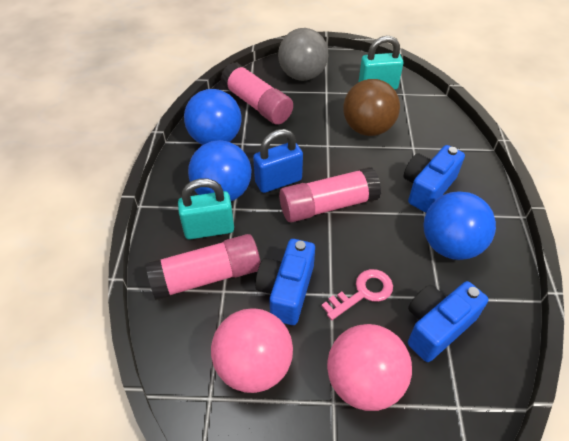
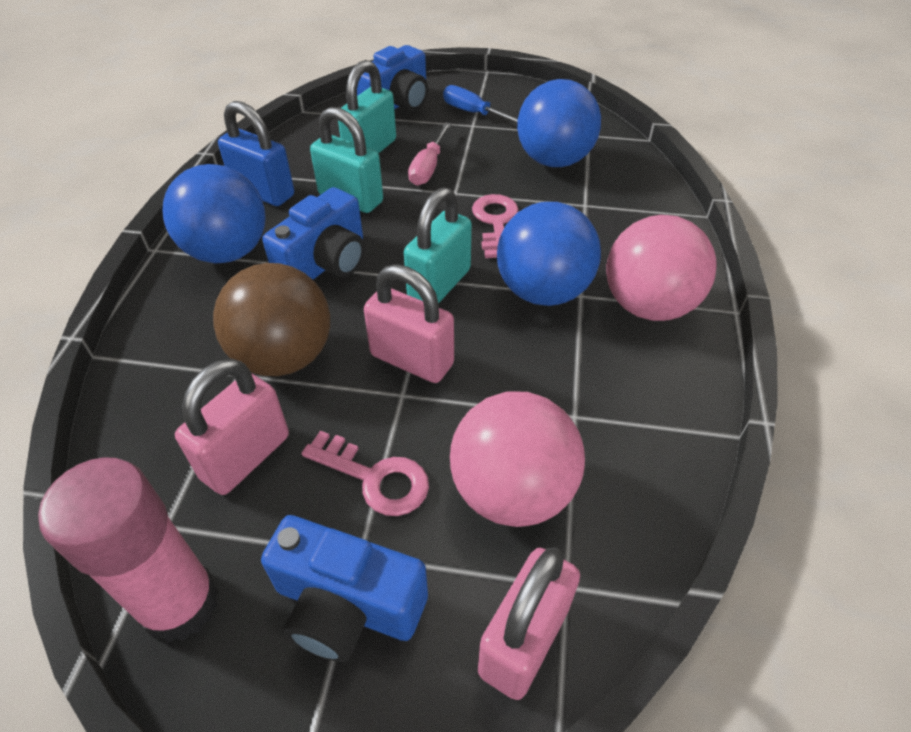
blue screwdriver: none = 0 -> [443,85,518,123] = 1
grey ball: [278,28,328,81] = 1 -> none = 0
pink glue stick: [145,234,261,300] [220,62,293,124] [279,167,381,223] = 3 -> [38,457,219,643] = 1
pink key: [321,269,393,320] = 1 -> [301,431,429,516] [472,194,519,258] = 2
pink padlock: none = 0 -> [175,358,289,495] [364,264,454,383] [478,547,580,700] = 3
pink screwdriver: none = 0 -> [408,123,451,186] = 1
turquoise padlock: [178,178,234,239] [358,35,403,90] = 2 -> [310,107,383,213] [338,60,396,154] [404,187,472,304] = 3

